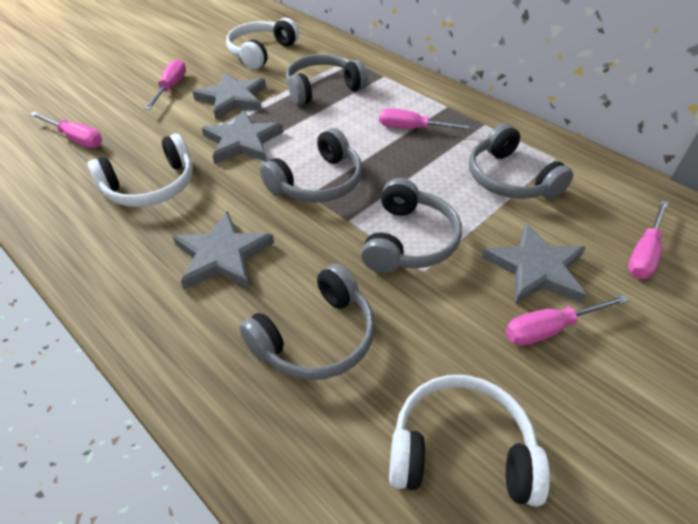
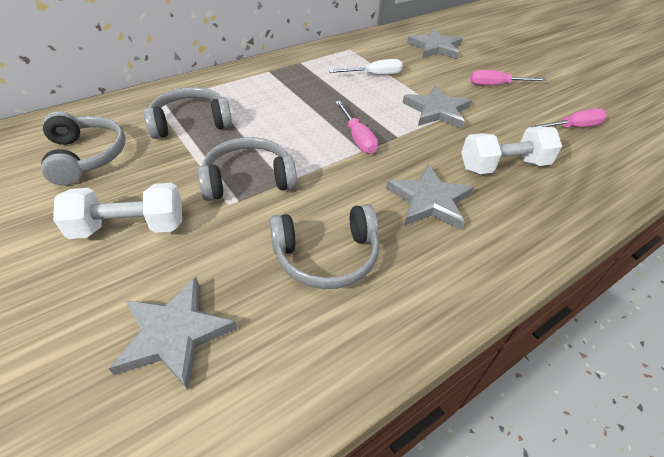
grey headphones: [239,264,375,380] [260,128,362,203] [286,54,368,105] [361,178,462,273] [469,124,573,199] = 5 -> [41,111,126,186] [144,87,232,139] [198,137,297,201] [269,204,379,289] = 4
pink screwdriver: [30,112,102,148] [144,59,186,110] [379,108,475,130] [505,295,629,346] [628,200,668,279] = 5 -> [335,101,378,154] [470,70,547,85] [530,109,607,127] = 3
white dumbbell: none = 0 -> [53,183,182,239] [461,126,562,174] = 2
white headphones: [88,134,193,207] [226,18,299,69] [389,375,550,506] = 3 -> none = 0
white screwdriver: none = 0 -> [329,59,403,75] = 1

